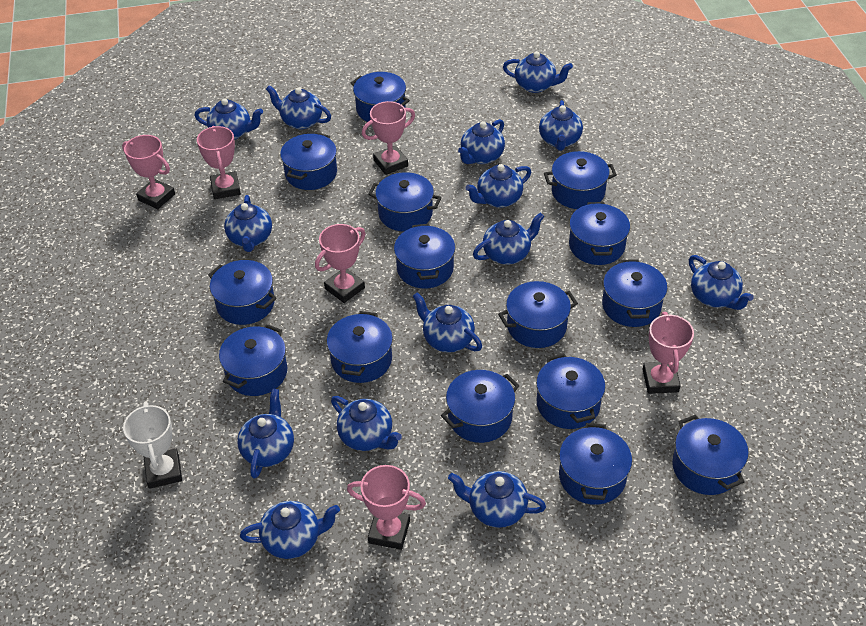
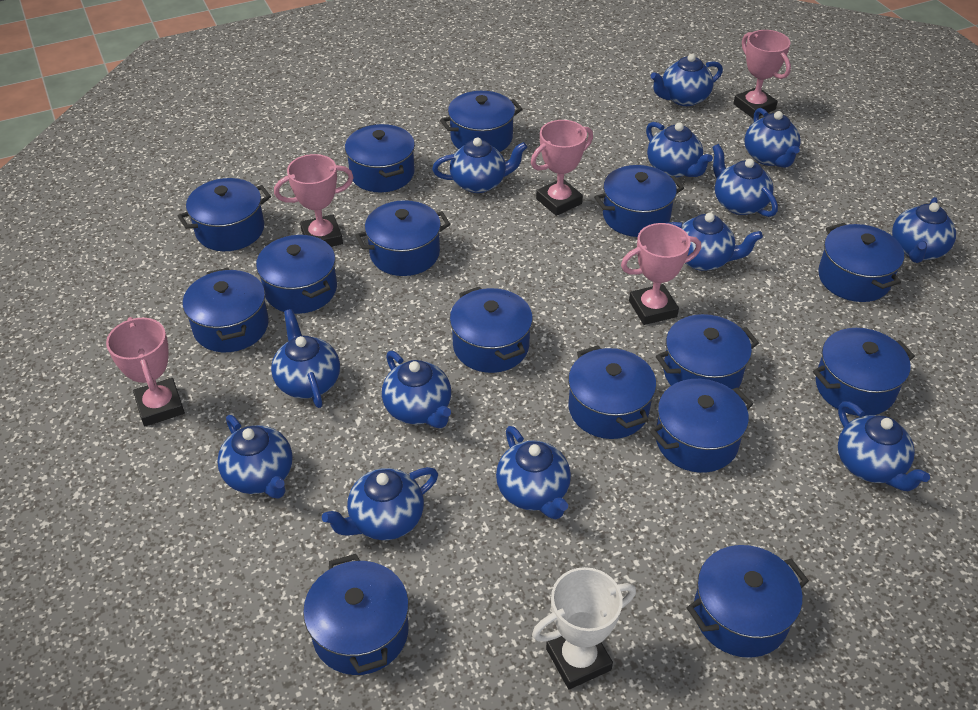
blue teapot: [194,98,263,140] [224,195,272,252] [237,389,294,479] [240,501,340,559] [266,85,331,130] [331,396,402,451] [413,292,482,353] [448,471,546,528] [458,119,505,164] [466,164,531,208] [473,213,545,265] [503,51,573,93] [539,100,583,151] [689,255,754,310] = 14 -> [217,415,293,499] [271,309,340,408] [322,467,438,540] [382,351,451,428] [432,137,527,193] [496,426,571,520] [646,122,713,178] [651,54,723,106] [667,213,763,271] [712,144,778,217] [744,108,801,168] [838,401,930,491] [892,197,956,263] = 13
pink trophy: [122,135,175,209] [197,126,241,199] [315,224,365,303] [347,465,426,550] [362,101,415,175] [642,312,694,394] = 6 -> [106,317,185,426] [274,154,354,247] [531,120,593,216] [621,223,701,325] [733,30,791,118] = 5

